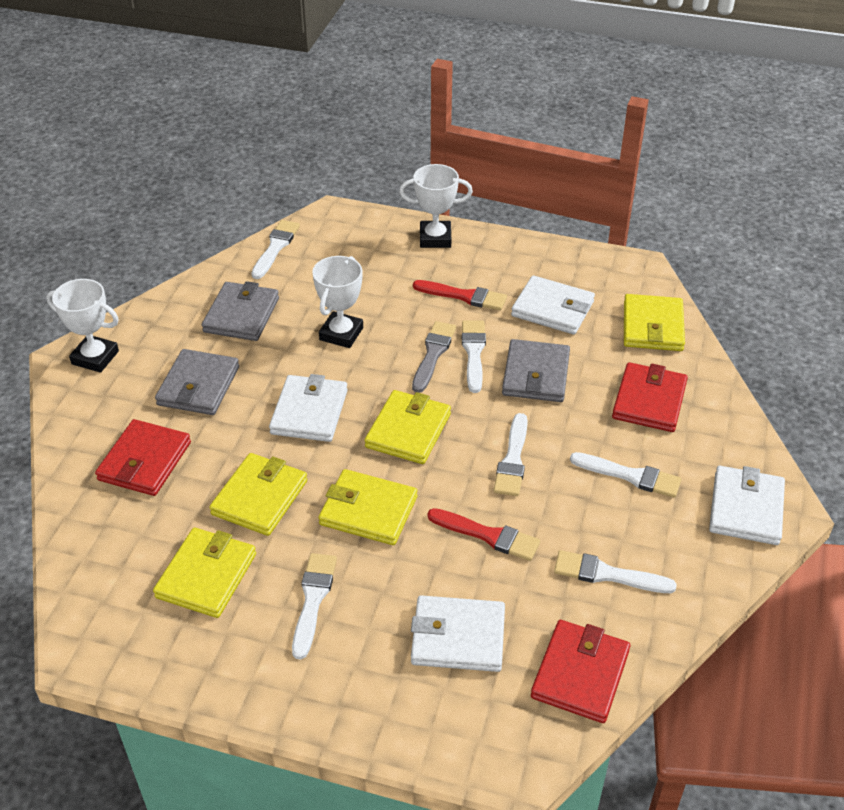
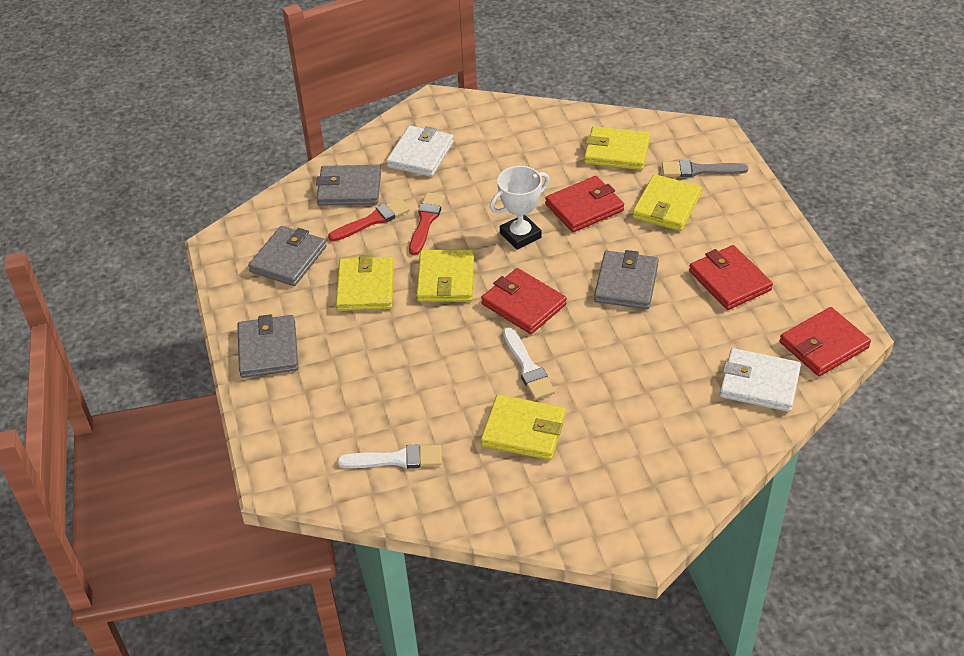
grey wallet: [155,349,239,415] [202,281,279,341] [502,339,570,402] = 3 -> [237,314,299,378] [248,226,326,286] [316,165,381,206] [594,250,659,309] = 4
red wallet: [95,419,191,496] [531,620,630,723] [612,362,688,432] = 3 -> [481,268,567,334] [545,176,624,232] [689,245,773,310] [779,307,871,376] = 4
white brush: [251,220,300,279] [292,553,337,660] [462,320,486,393] [494,413,528,496] [554,550,677,593] [570,452,682,498] = 6 -> [337,444,442,468] [503,327,555,400] = 2
white trophy: [46,279,119,373] [312,256,363,348] [399,164,473,248] = 3 -> [490,166,550,250] = 1
white wallet: [269,374,348,442] [411,595,505,672] [511,276,595,335] [709,466,785,545] = 4 -> [386,126,454,177] [720,348,801,412] = 2

